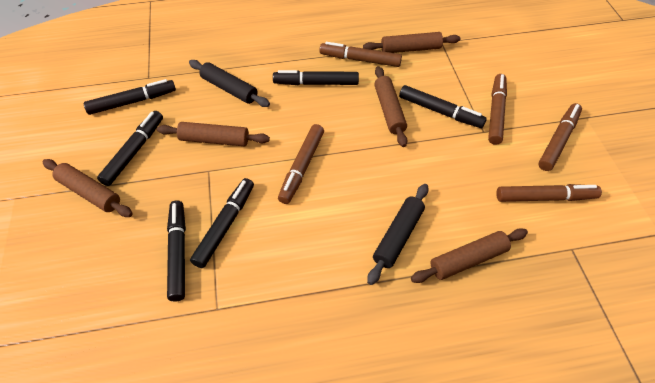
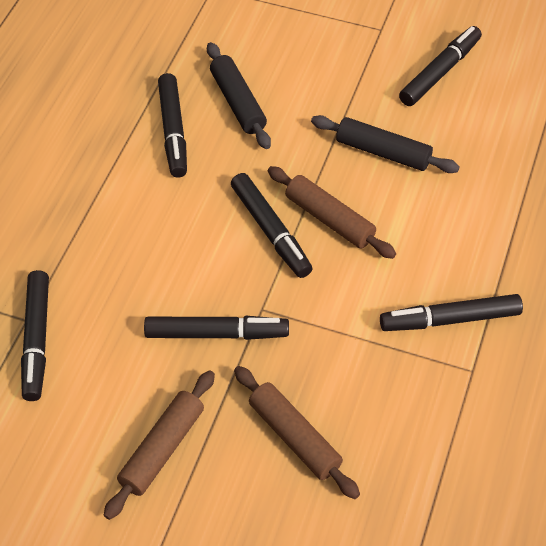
brown marker: [278,124,324,204] [319,42,402,67] [488,74,507,145] [496,184,602,202] [538,103,582,171] = 5 -> none = 0
brown rolling pin: [43,159,133,217] [157,122,270,146] [363,32,460,53] [374,66,407,147] [411,228,528,283] = 5 -> [104,370,215,520] [234,366,360,499] [268,166,396,259] = 3

